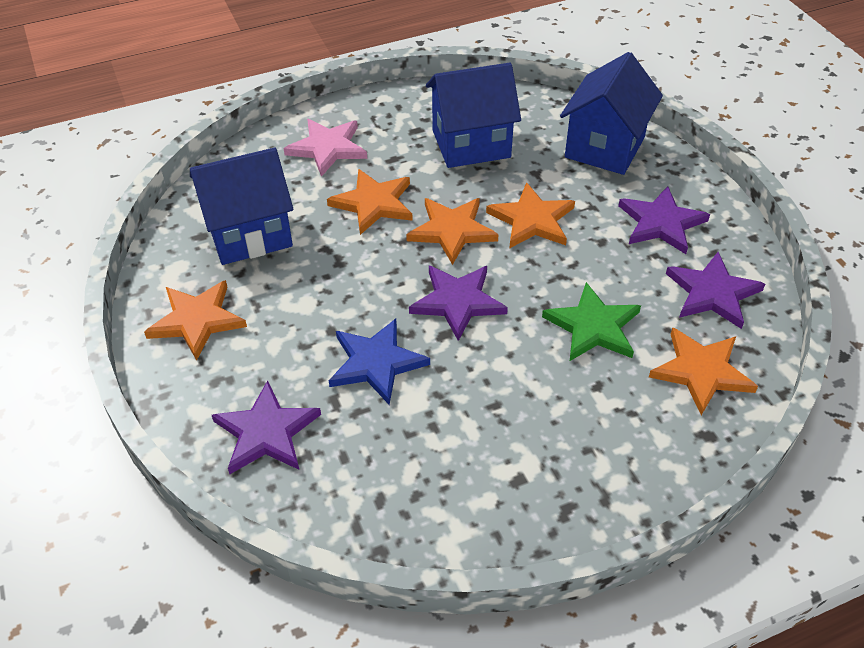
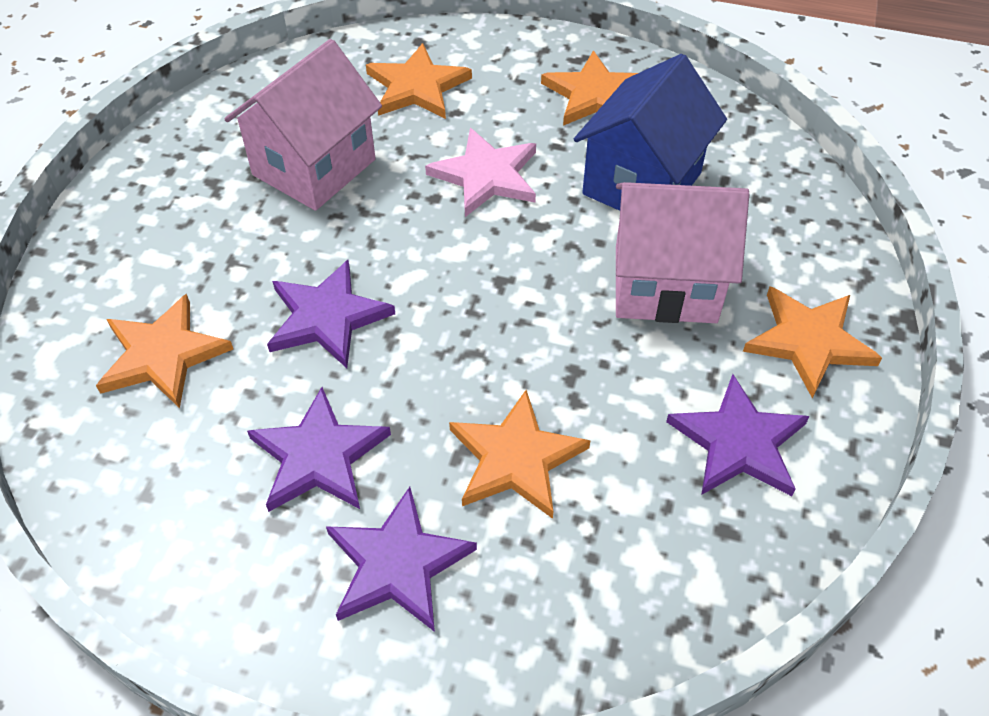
blue house: [190,148,294,265] [426,63,521,168] [560,52,663,175] = 3 -> [574,54,727,211] = 1
blue star: [329,319,430,405] = 1 -> none = 0
green star: [542,282,641,361] = 1 -> none = 0
pink house: none = 0 -> [224,39,382,211] [616,182,749,323] = 2

